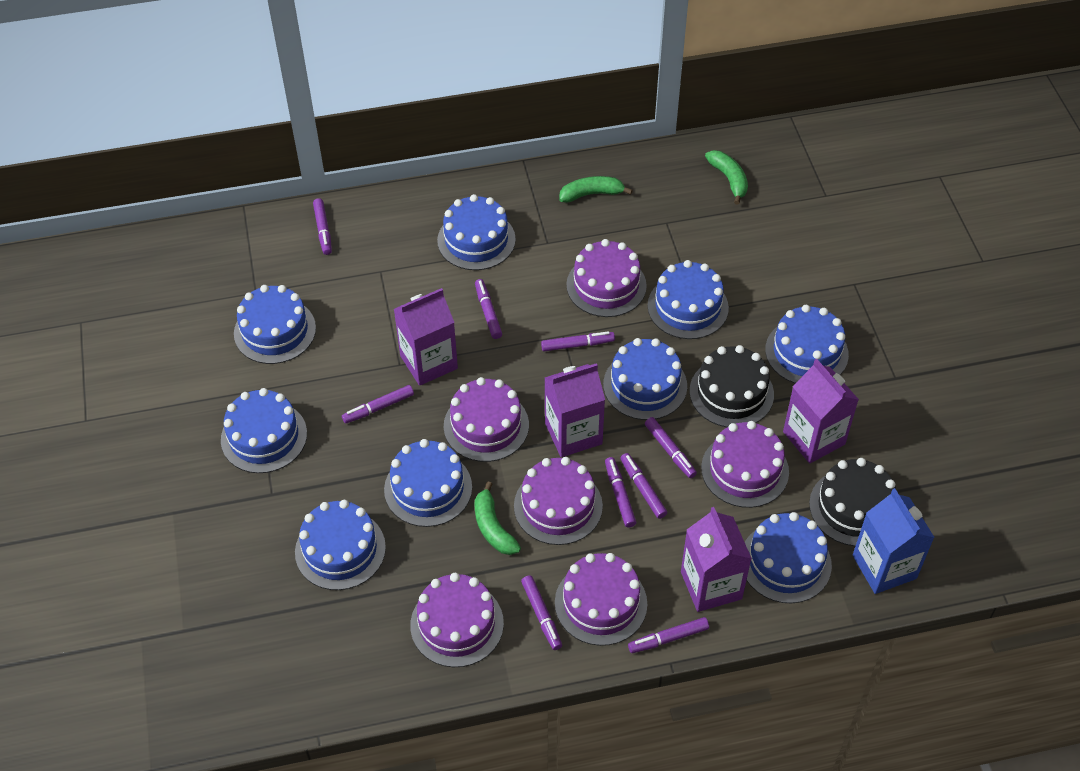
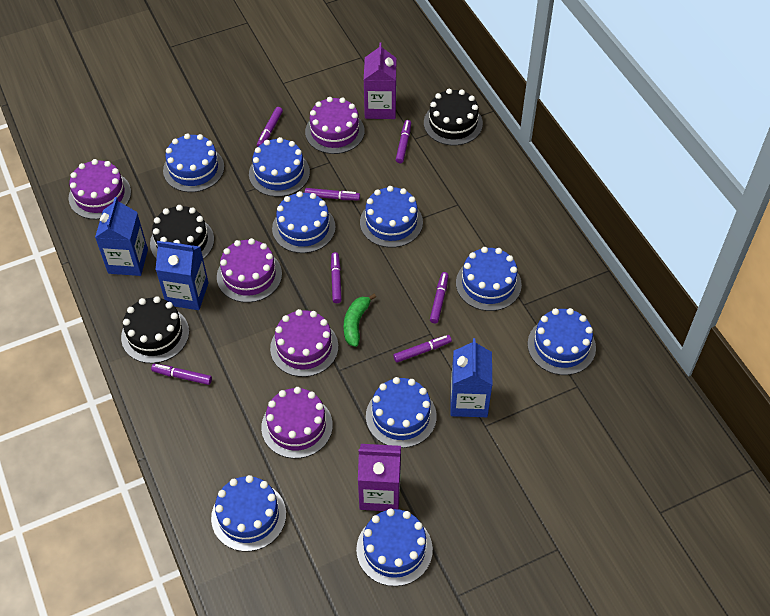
black cake: [690,345,774,427] [809,458,896,546] = 2 -> [121,296,189,363] [150,205,214,259] [424,89,483,145] = 3
blue carton: [853,488,935,594] = 1 -> [95,197,148,276] [155,241,209,310] [450,338,492,417] = 3
green banana: [475,482,521,555] [559,176,633,203] [705,150,748,205] = 3 -> [344,294,376,347] = 1
purple cake: [410,573,504,667] [444,377,529,462] [514,457,603,545] [555,553,647,646] [566,239,647,317] [701,421,789,508] = 6 -> [69,159,131,220] [217,238,282,303] [261,387,333,459] [270,309,338,377] [305,97,365,154] = 5
purple carton: [394,288,458,386] [545,363,605,457] [681,507,752,612] [783,359,859,463] = 4 -> [358,444,401,511] [364,42,397,119] = 2
purple marker: [313,198,332,255] [342,385,414,424] [475,279,502,339] [521,575,562,650] [541,331,615,351] [605,457,636,528] [620,453,667,519] [628,617,709,653] [645,417,697,478] = 9 -> [151,364,212,385] [257,107,283,147] [305,188,360,200] [331,252,342,303] [393,335,452,363] [396,120,411,163] [430,272,449,323] = 7

